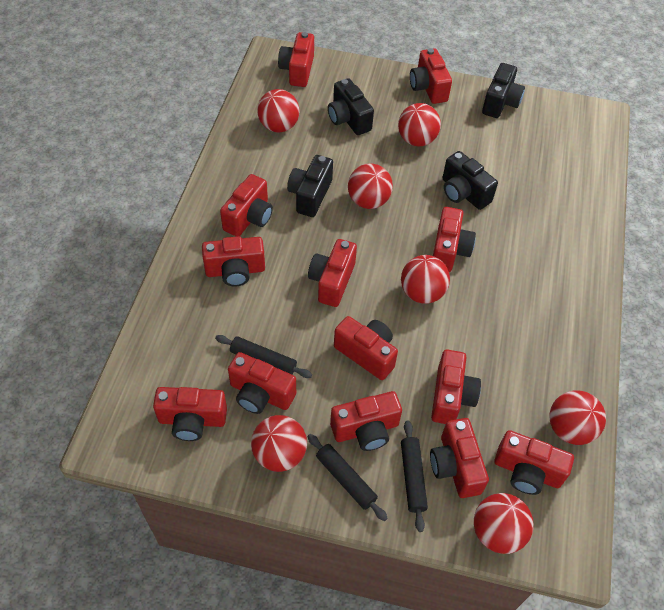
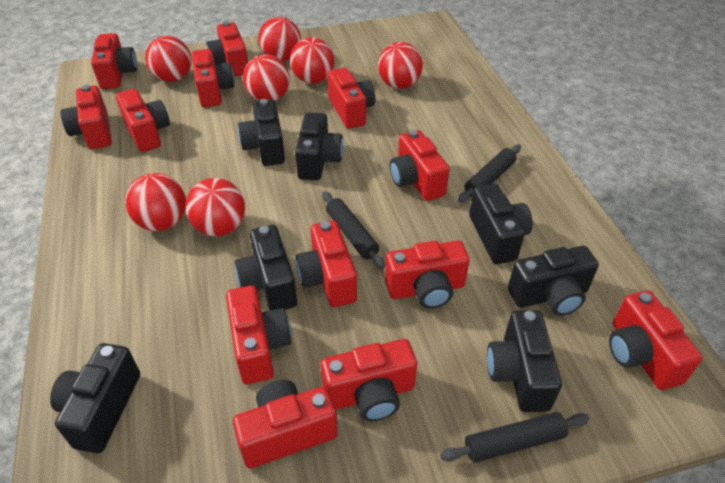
black camera: [287,155,333,217] [328,78,374,135] [442,151,498,210] [482,63,525,118] = 4 -> [50,343,140,453] [235,225,297,311] [238,99,285,166] [295,112,343,180] [469,184,533,264] [487,310,562,412] [508,246,599,316] = 7

